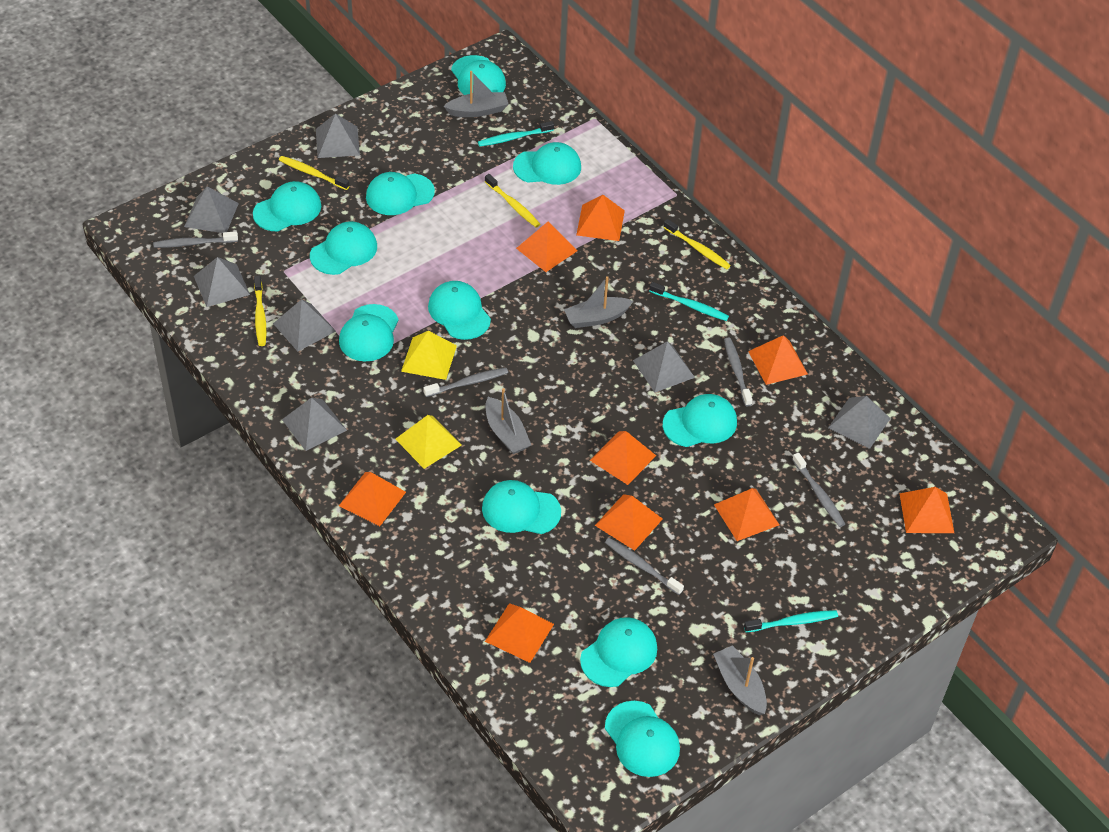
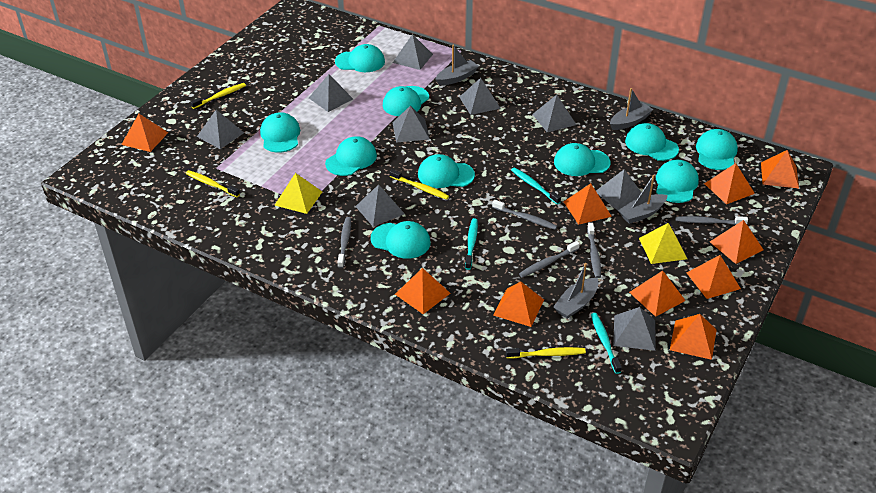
grey pyramid: [184,186,239,233] [194,257,250,307] [273,299,336,352] [282,397,347,451] [316,113,360,158] [633,341,695,392] [828,396,891,449] = 7 -> [197,110,244,149] [309,74,353,112] [355,185,405,227] [392,106,430,143] [393,34,433,70] [459,78,501,115] [533,95,576,132] [596,169,642,211] [613,307,655,351] = 9
orange pyramid: [339,472,406,526] [485,603,554,663] [516,222,577,272] [576,195,625,241] [590,431,656,485] [595,494,663,551] [714,488,779,541] [748,335,808,385] [899,487,954,533] = 9 -> [121,114,168,152] [395,268,451,314] [493,282,544,327] [564,184,612,225] [629,271,686,317] [670,314,716,360] [687,255,741,299] [704,163,755,204] [710,220,764,264] [761,150,799,188] = 10
turquoise cap: [253,181,321,231] [310,221,377,275] [339,304,399,361] [366,172,435,215] [428,281,491,340] [451,55,506,95] [482,480,561,534] [513,142,581,185] [580,617,657,687] [605,701,680,777] [663,394,737,447] = 11 -> [260,112,300,153] [325,136,377,176] [335,44,385,72] [371,221,430,259] [383,86,429,116] [418,154,475,188] [554,143,611,176] [625,123,679,161] [656,160,699,203] [696,129,738,170] = 10

